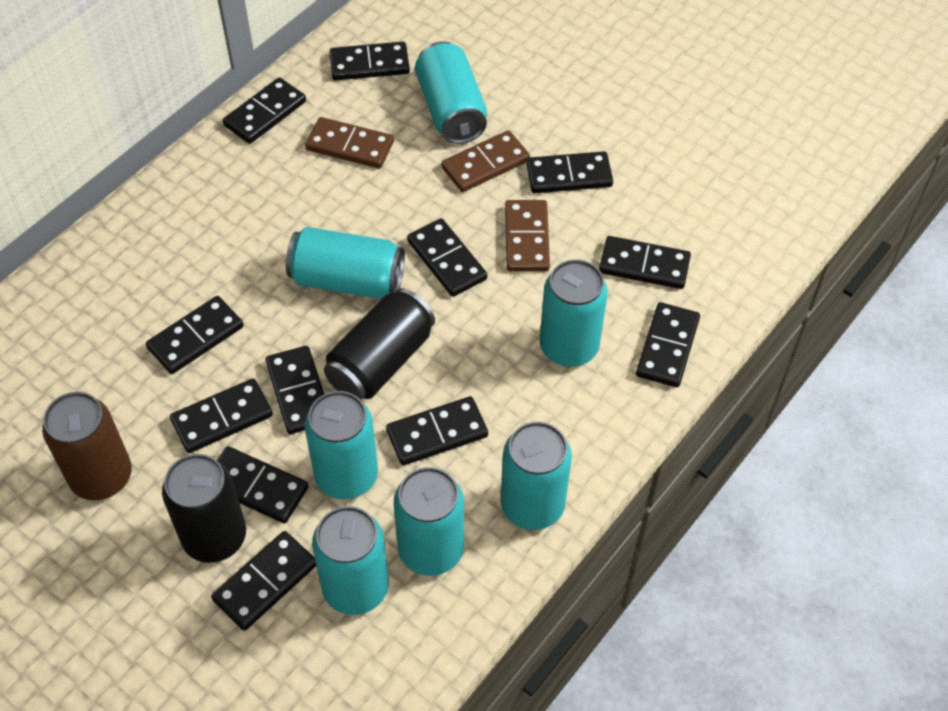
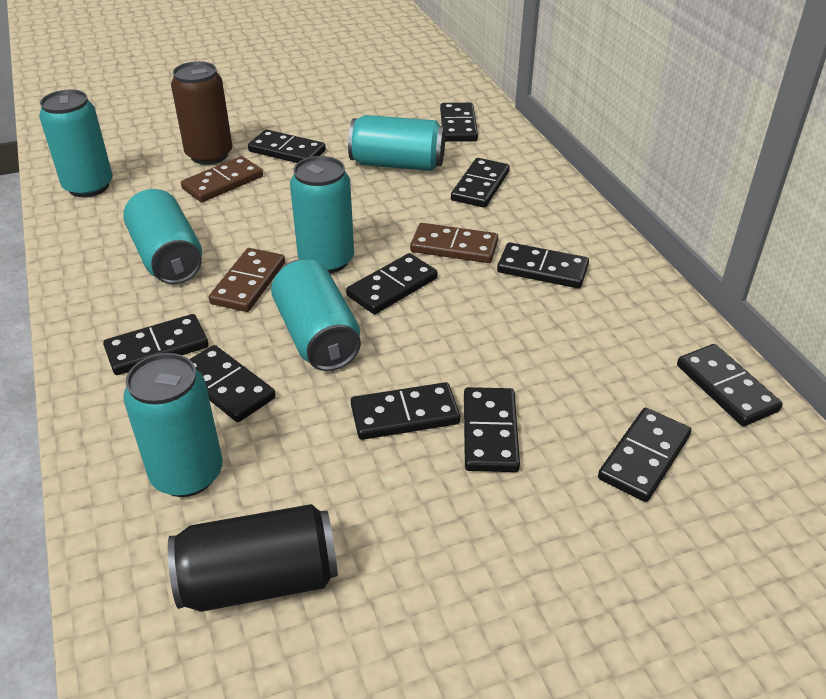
black can: [162,454,246,563] [324,288,435,400] = 2 -> [168,504,338,612] = 1
black domino: [146,296,244,374] [170,378,273,453] [211,531,316,631] [217,446,308,523] [223,77,306,144] [265,346,324,434] [329,42,410,81] [386,396,488,466] [407,218,487,297] [526,151,613,193] [599,236,691,289] [636,302,700,387] = 12 -> [103,314,208,375] [190,345,276,422] [248,129,326,163] [346,253,438,314] [351,382,460,440] [440,103,478,142] [451,158,510,208] [464,387,520,472] [497,242,589,288] [598,408,691,502] [677,344,782,426] = 11
turquoise can: [286,227,405,299] [305,391,378,499] [312,506,389,615] [394,467,464,576] [415,41,487,144] [501,422,572,530] [540,259,608,367] = 7 -> [39,90,113,197] [123,189,202,284] [123,353,223,497] [271,259,361,371] [290,156,354,274] [348,115,445,171] = 6

